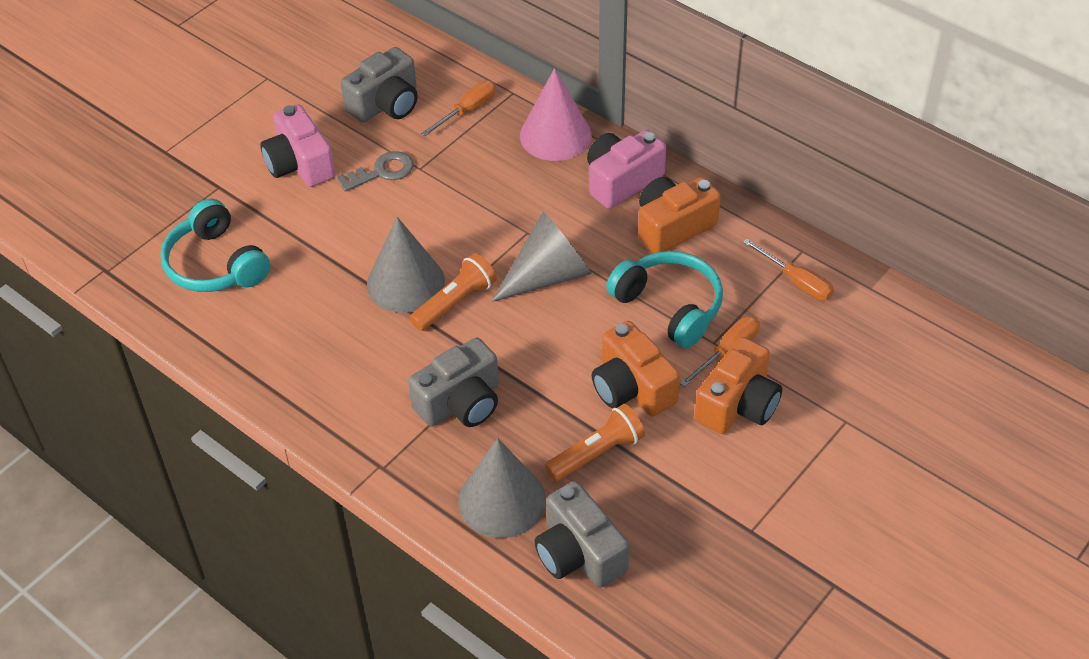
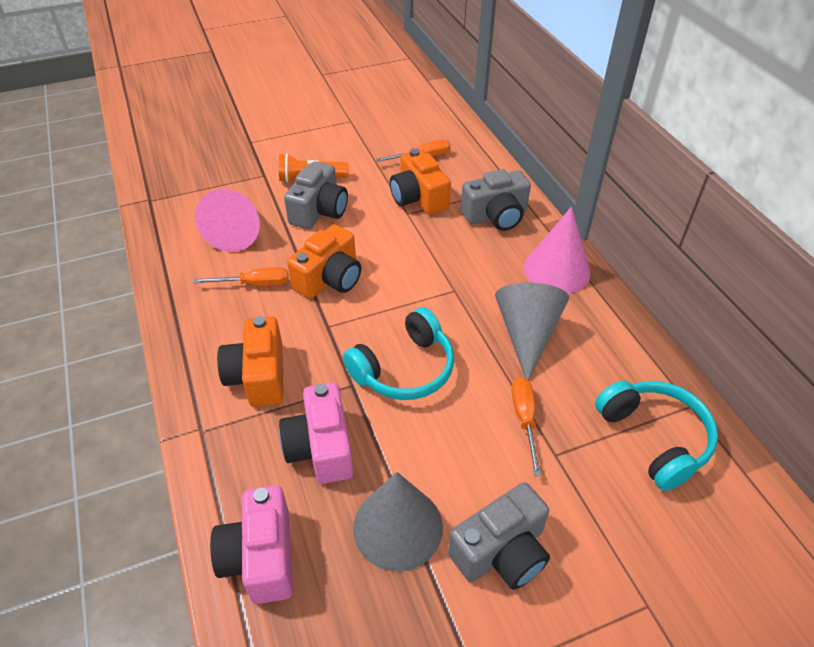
grey cone: [367,217,445,313] [458,438,546,538] [491,211,592,302] = 3 -> [353,472,443,571] [495,283,569,381] = 2
grey key: [337,151,413,192] = 1 -> none = 0
orange flashlight: [410,253,497,331] [545,404,645,481] = 2 -> [279,153,349,182] = 1
pink cone: [520,68,592,161] = 1 -> [195,189,260,252] [524,207,591,294] = 2

